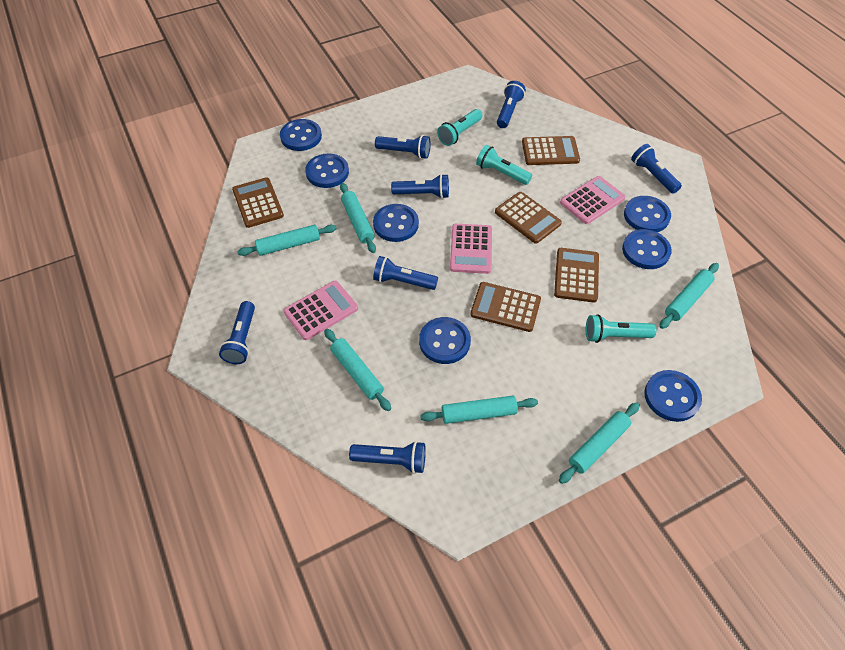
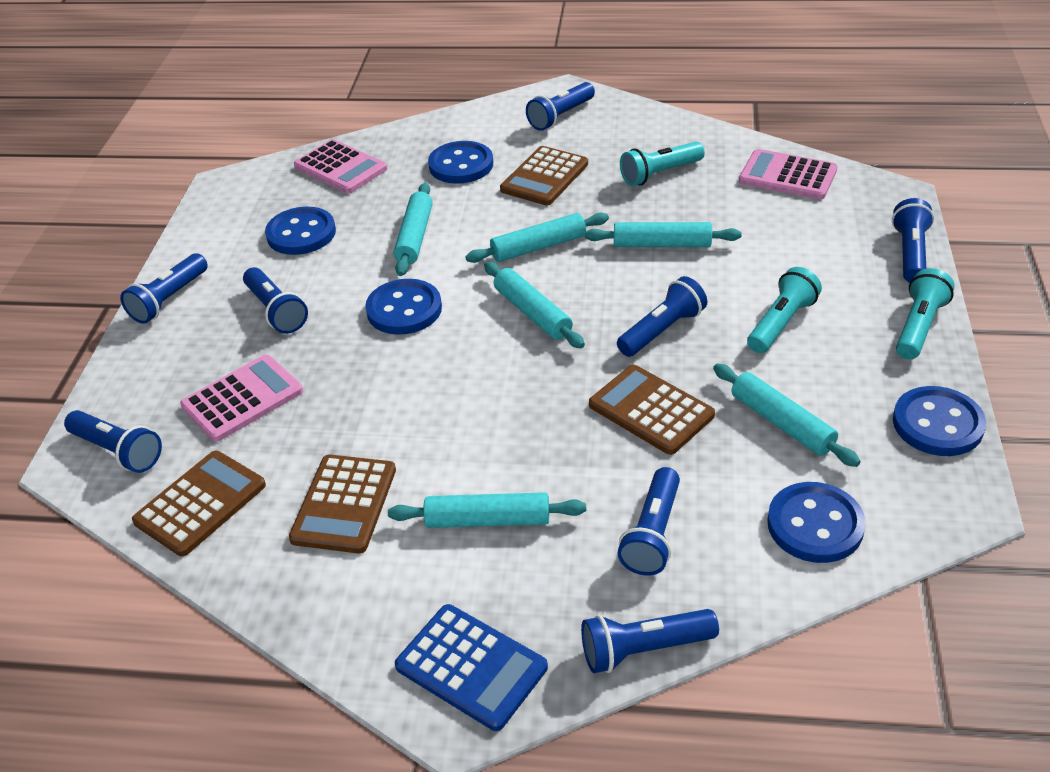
blue button: [280,119,322,151] [305,153,349,188] [373,204,419,242] [419,317,471,364] [622,229,672,269] [624,196,671,232] [644,370,702,422] = 7 -> [265,207,336,255] [365,279,442,335] [428,141,493,184] [767,482,866,563] [893,386,986,456] = 5
blue calculator: none = 0 -> [395,604,548,731] = 1
blue flashlight: [219,301,255,364] [349,441,426,474] [373,256,438,290] [375,135,431,159] [391,174,449,199] [497,81,526,128] [631,144,682,194] = 7 -> [64,410,162,473] [120,253,208,324] [243,267,308,334] [526,82,595,131] [581,609,719,673] [617,276,707,357] [618,467,680,576] [892,198,934,283] = 8
brown calculator: [232,177,284,228] [470,282,541,332] [495,192,562,244] [522,136,580,165] [554,248,599,303] = 5 -> [132,451,266,556] [289,454,396,554] [500,146,588,205] [589,365,715,455] = 4

